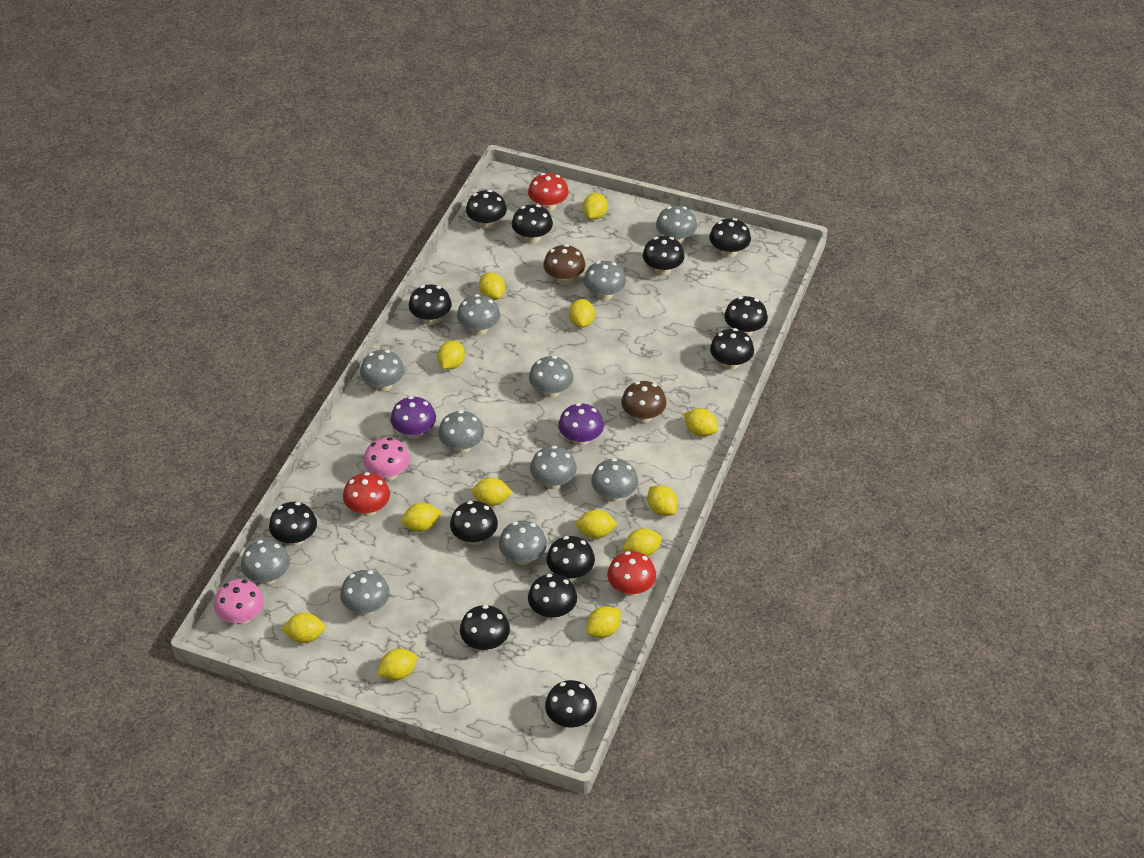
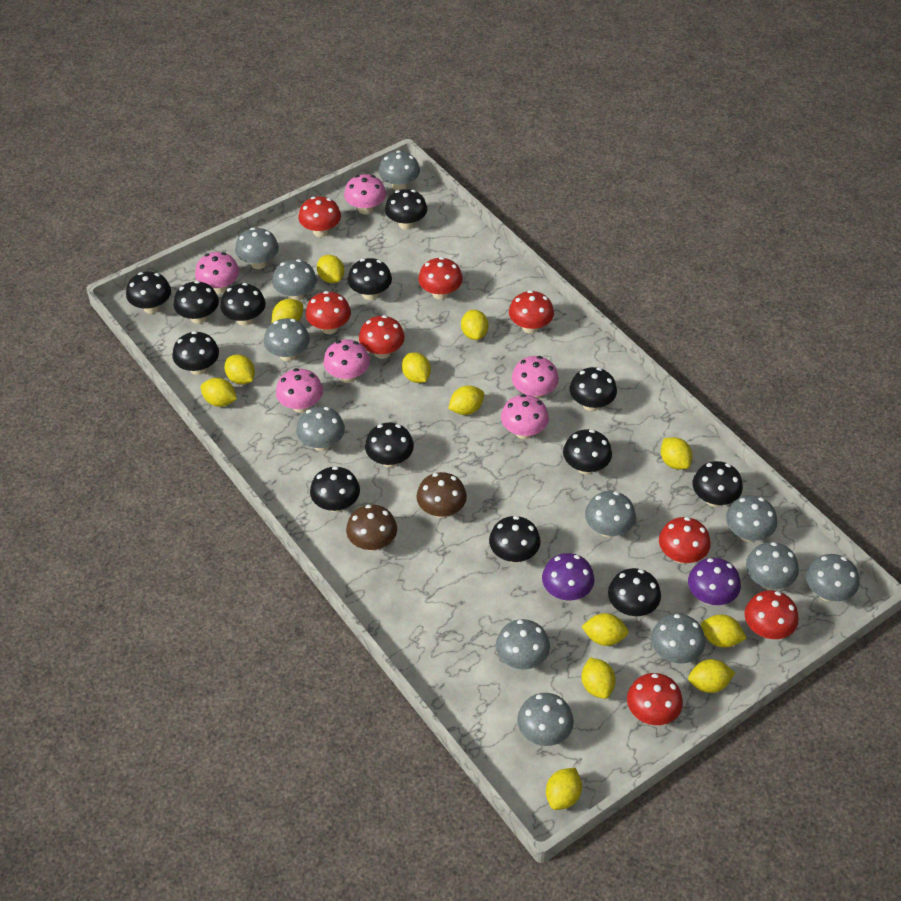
grey mushroom: [241,540,290,585] [340,570,390,615] [360,350,405,391] [438,410,484,453] [457,294,500,335] [499,521,547,565] [529,356,573,398] [530,445,577,489] [584,261,626,301] [591,458,638,502] [656,206,697,244] = 11 -> [235,227,279,269] [264,318,310,361] [272,259,317,301] [296,406,345,451] [379,150,420,190] [496,619,550,669] [517,693,574,746] [585,491,636,537] [651,614,705,664] [726,496,777,542] [746,542,799,589] [806,554,859,601] = 12
pink mushroom: [214,579,264,625] [363,438,410,481] = 2 -> [195,252,239,294] [276,368,323,413] [323,339,370,383] [344,174,386,214] [501,394,549,439] [512,356,559,399] = 6
red mushroom: [343,472,390,516] [528,173,569,212] [607,551,656,596] = 3 -> [298,196,341,237] [306,291,351,334] [359,315,405,359] [418,257,463,300] [509,290,554,333] [627,673,683,725] [659,517,710,564] [744,590,799,639] = 8

